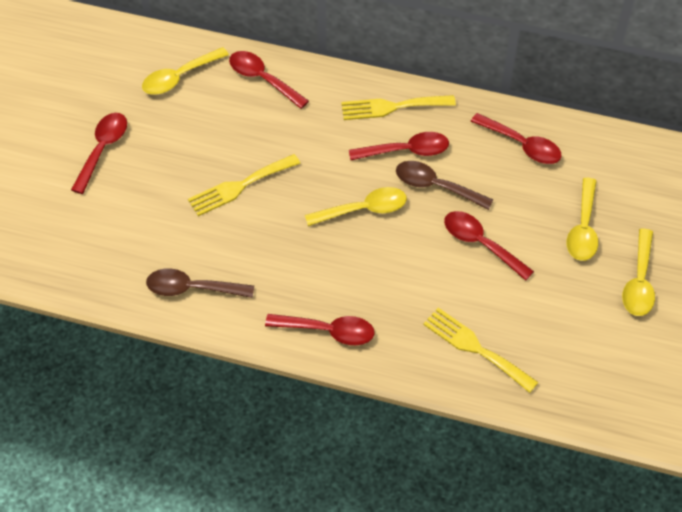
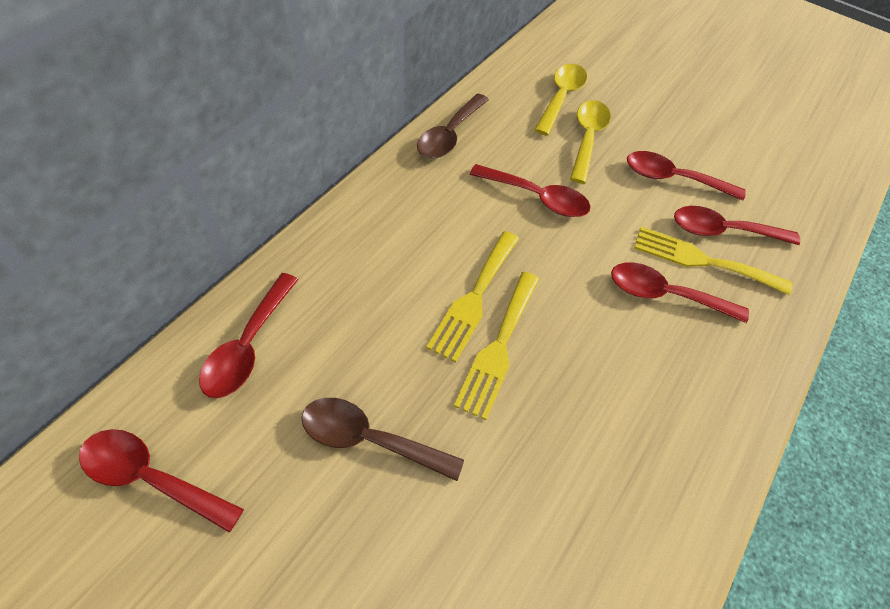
yellow spoon: [142,47,229,94] [305,187,407,226] [567,178,598,261] [622,229,655,316] = 4 -> [534,64,587,136] [570,100,611,184] = 2

